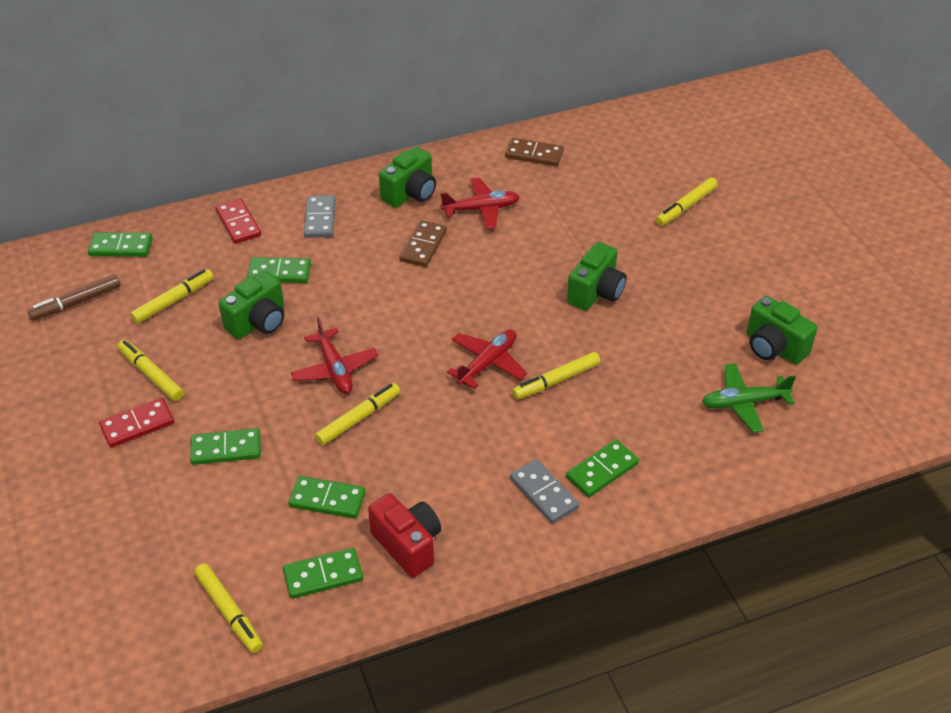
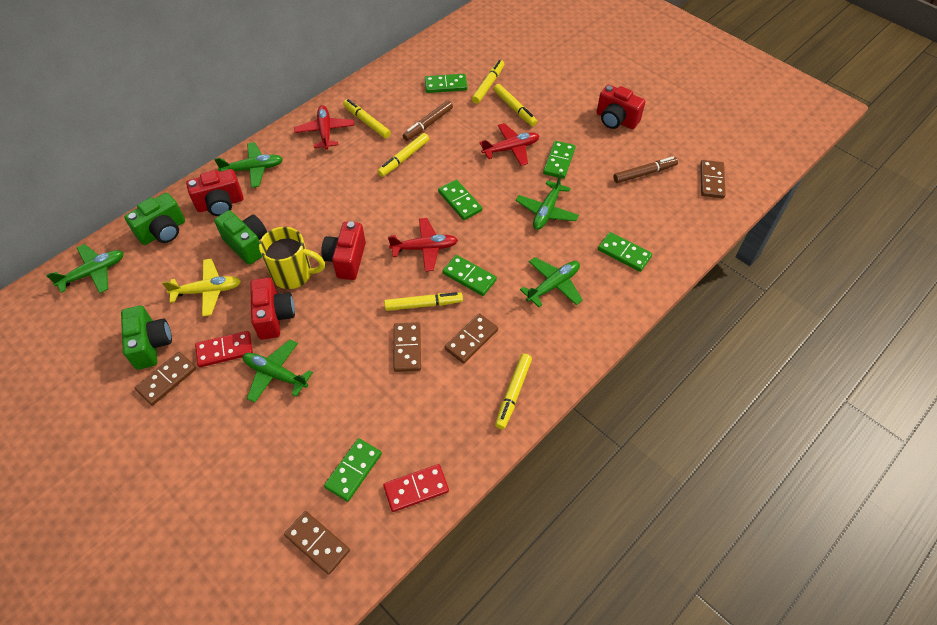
brown domino: [400,220,447,267] [505,138,564,166] = 2 -> [135,352,196,406] [284,511,350,575] [394,322,421,372] [445,313,498,364] [700,160,726,198] = 5
brown marker: [28,275,120,320] = 1 -> [403,101,453,141] [613,157,678,183] = 2
green camera: [219,271,284,339] [379,147,436,208] [567,242,626,311] [747,296,818,364] = 4 -> [121,306,172,370] [124,193,185,245] [214,210,267,265] = 3
green plane: [702,363,796,433] = 1 -> [46,244,124,293] [214,142,283,188] [243,340,313,403] [516,173,579,230] [520,257,583,307] = 5
grey domino: [304,195,336,238] [510,459,579,524] = 2 -> none = 0
red camera: [368,493,441,578] = 1 -> [186,169,243,216] [250,278,295,340] [321,221,366,280] [597,85,645,129] = 4
yellow mug: none = 0 -> [259,227,325,289] = 1
yellow plane: none = 0 -> [162,259,241,317] = 1

